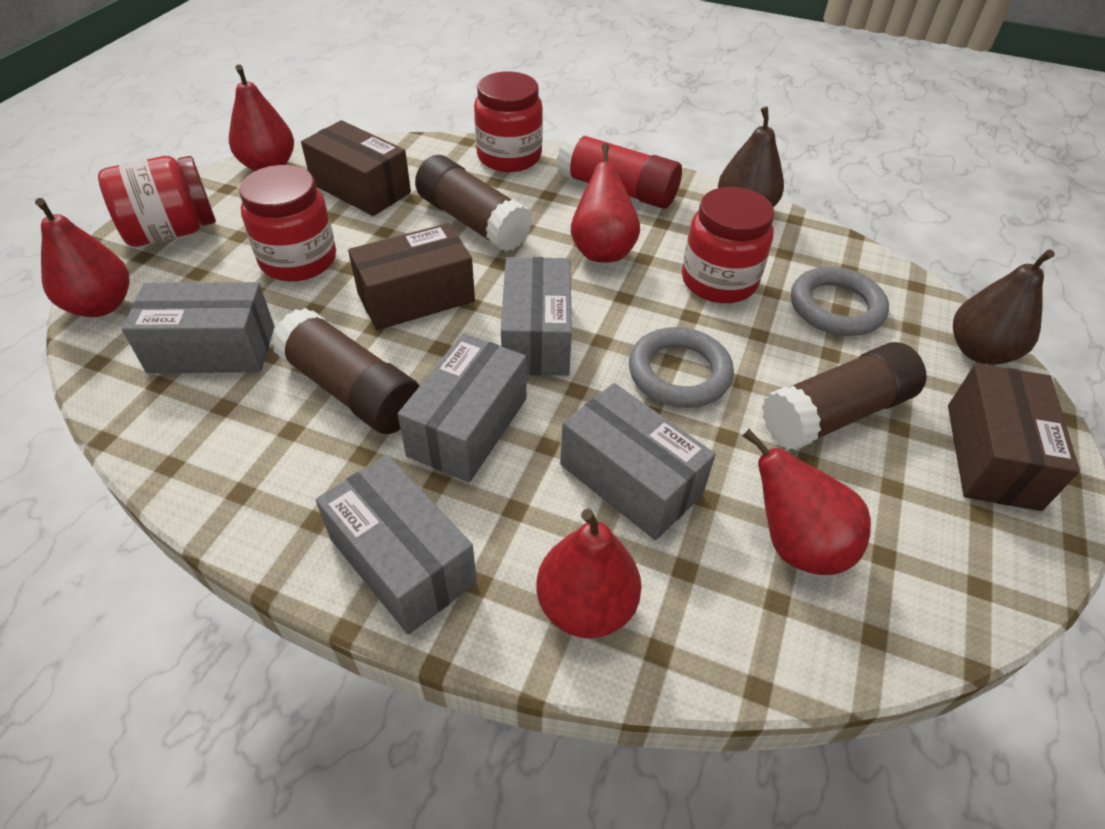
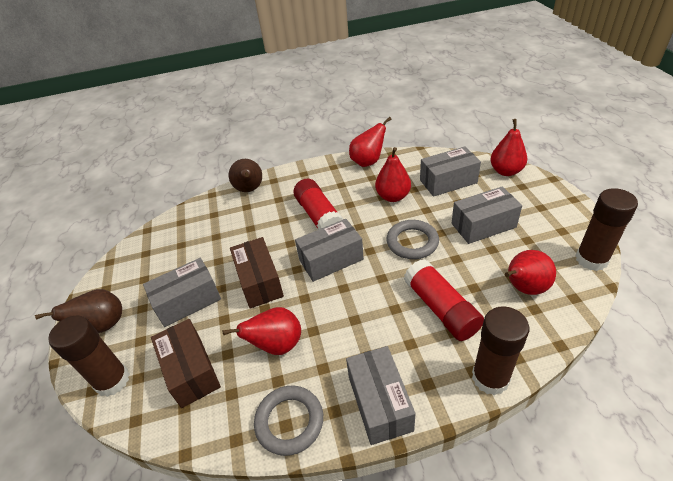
brown box: [301,120,411,216] [348,223,475,330] [948,363,1080,511] = 3 -> [151,319,221,408] [230,237,284,309] = 2
red glue stick: [557,131,682,209] = 1 -> [293,178,343,230] [404,259,484,341] = 2
red jar: [98,156,216,247] [239,165,336,281] [474,72,543,172] [682,187,775,303] = 4 -> none = 0

